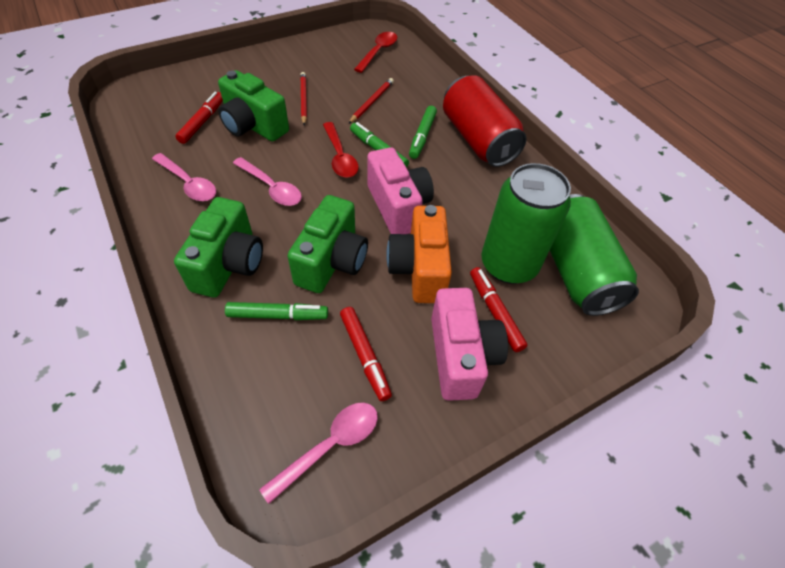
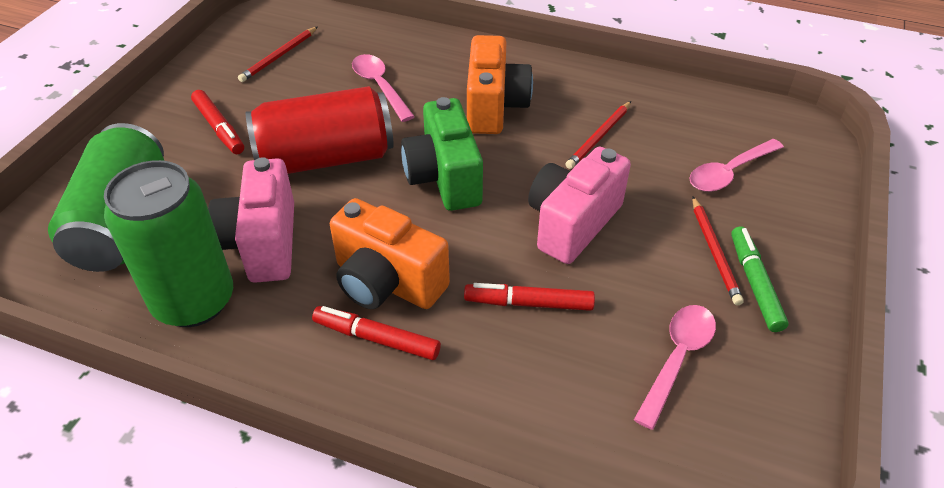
green camera: [174,197,263,298] [218,70,289,142] [288,195,368,293] = 3 -> [401,97,483,211] = 1
green marker: [225,302,328,320] [350,122,409,168] [409,106,437,159] = 3 -> [731,226,789,332] = 1
orange camera: [386,205,452,303] = 1 -> [330,198,450,309] [467,35,533,134] = 2
red pencil: [300,72,307,125] [348,78,394,124] = 2 -> [238,27,318,82] [565,101,631,169] [692,197,744,305] = 3
red spoon: [323,122,359,178] [354,32,398,73] = 2 -> none = 0

